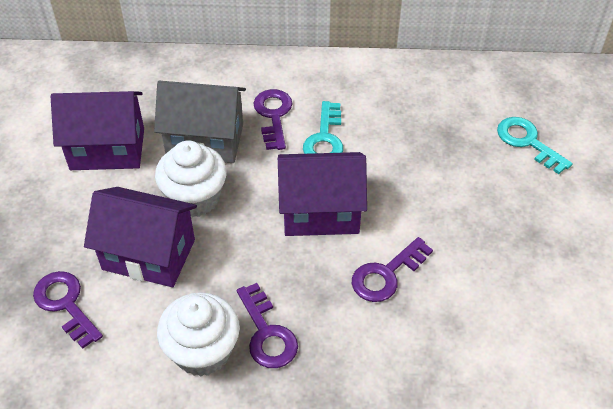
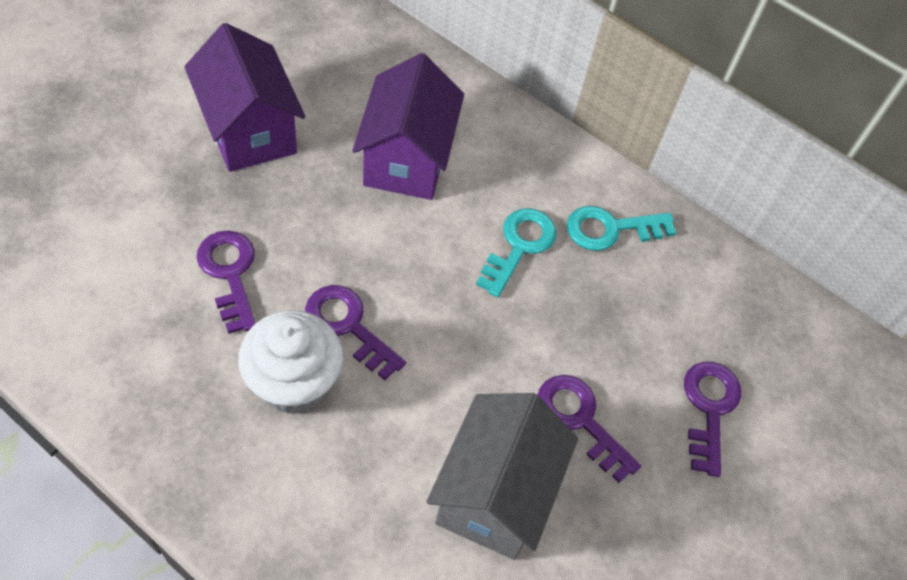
purple house: [51,91,144,170] [84,187,197,287] [278,152,367,236] = 3 -> [184,23,305,172] [353,53,464,200] = 2
white cupcake: [155,140,227,217] [157,292,240,376] = 2 -> [238,310,343,413] = 1

